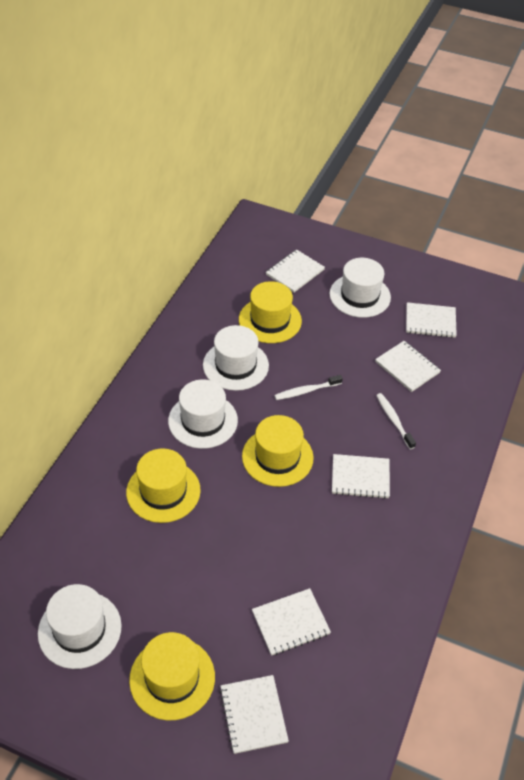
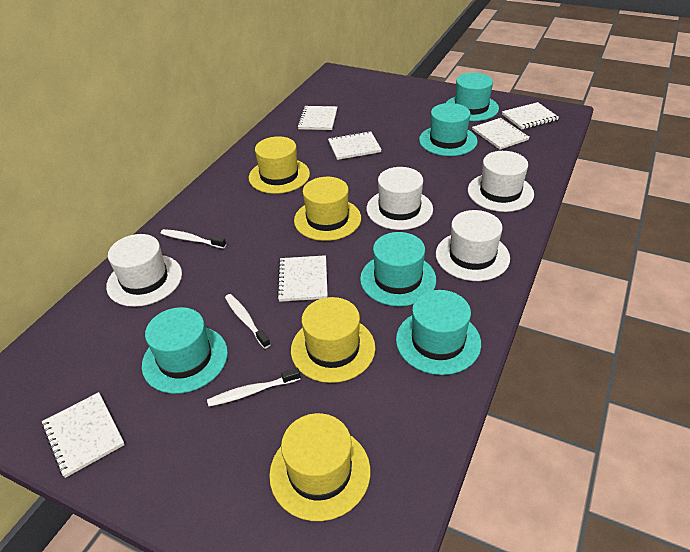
turquoise hat: none = 0 -> [142,307,228,394] [360,232,436,306] [396,290,481,375] [419,103,477,156] [446,73,499,121] = 5
white toothbrush: [274,375,343,400] [376,393,416,449] = 2 -> [160,229,226,249] [207,368,301,407] [225,294,271,349] = 3

